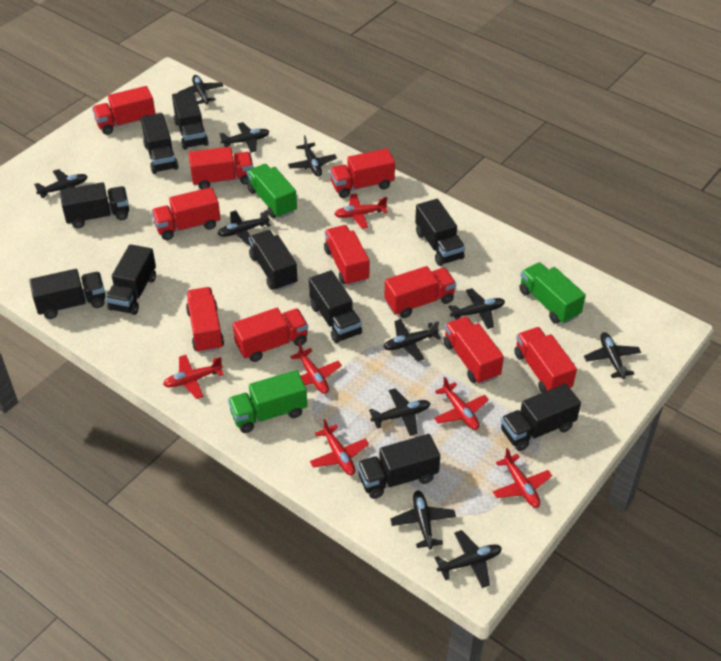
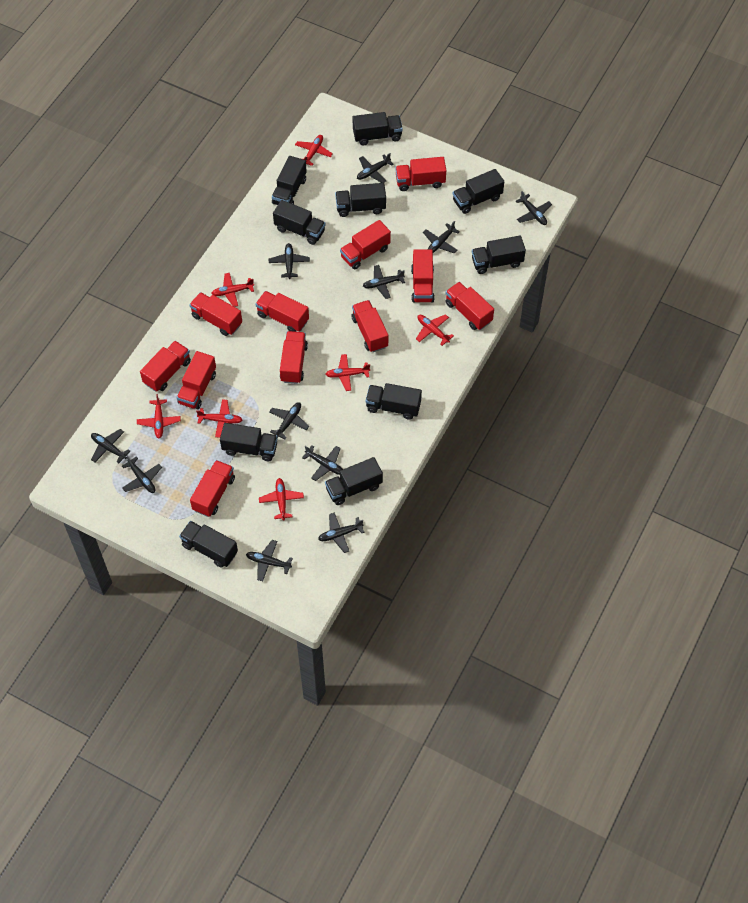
green truck: [228,370,307,433] [247,164,297,218] [519,262,586,324] = 3 -> none = 0
red plane: [163,355,224,399] [290,342,342,394] [310,419,369,475] [335,194,388,229] [434,377,489,430] [493,448,552,508] = 6 -> [137,394,181,438] [196,399,242,438] [211,273,254,307] [259,478,304,520] [295,135,333,166] [325,354,370,391] [416,314,454,346] = 7
red truck: [92,86,156,135] [151,187,221,240] [186,287,224,353] [188,147,253,189] [233,308,308,362] [324,225,369,286] [330,148,395,198] [384,266,456,318] [443,316,504,384] [514,327,577,393] = 10 -> [140,341,191,392] [177,351,216,409] [189,292,242,336] [190,460,235,517] [256,291,309,332] [280,331,308,384] [340,220,391,270] [352,300,388,352] [395,157,446,191] [411,249,435,303] [445,282,494,330] = 11

